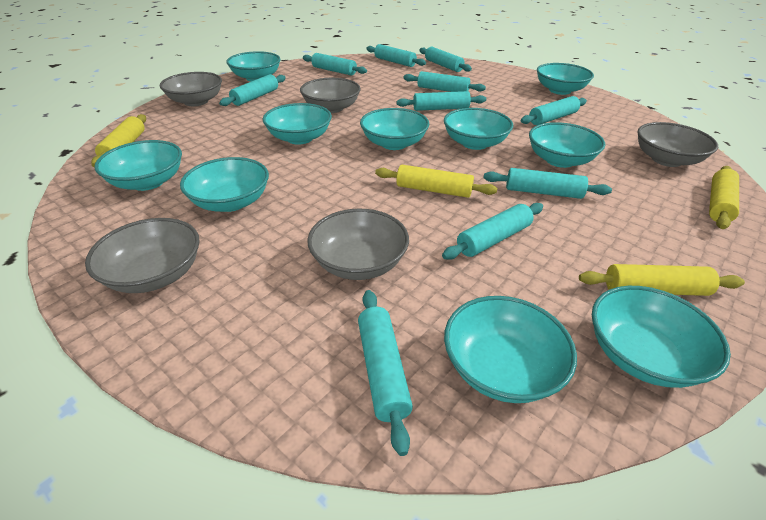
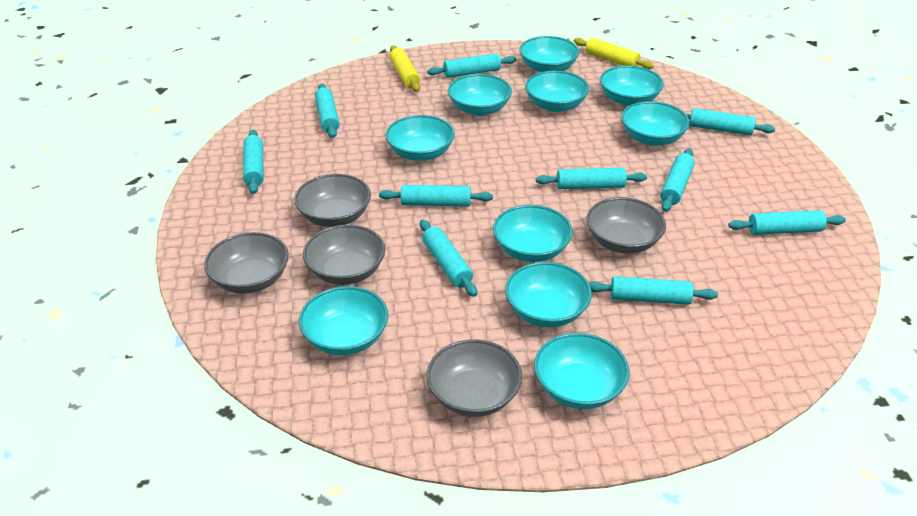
yellow rolling pin: [91,114,146,167] [375,165,497,198] [579,264,745,296] [709,166,739,229] = 4 -> [390,45,420,92] [574,38,654,69] = 2

